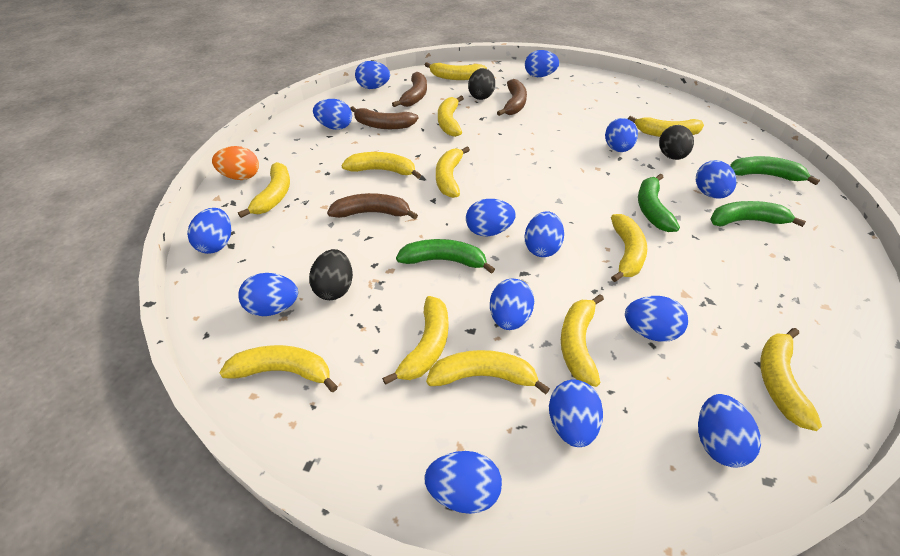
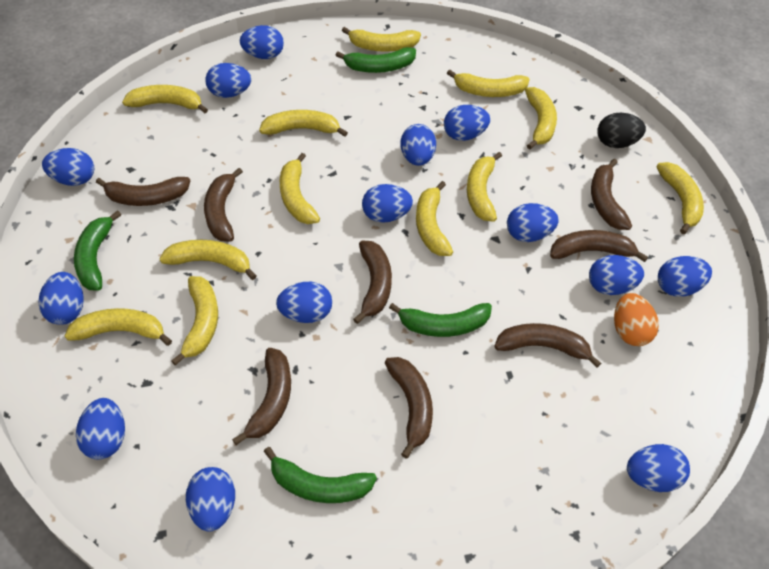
black egg: [309,249,353,300] [468,68,495,100] [659,125,694,160] = 3 -> [597,113,646,148] = 1
brown banana: [327,193,418,219] [350,106,419,129] [392,72,427,107] [497,79,527,116] = 4 -> [96,177,190,206] [204,168,243,241] [232,348,291,445] [353,241,392,324] [385,357,433,459] [494,323,601,368] [550,230,648,262] [591,159,632,230] = 8

